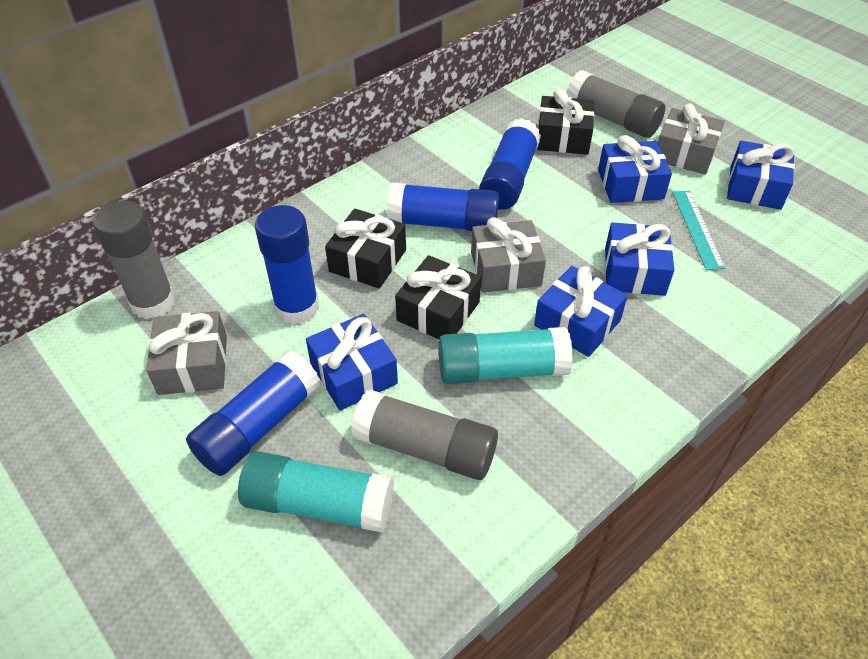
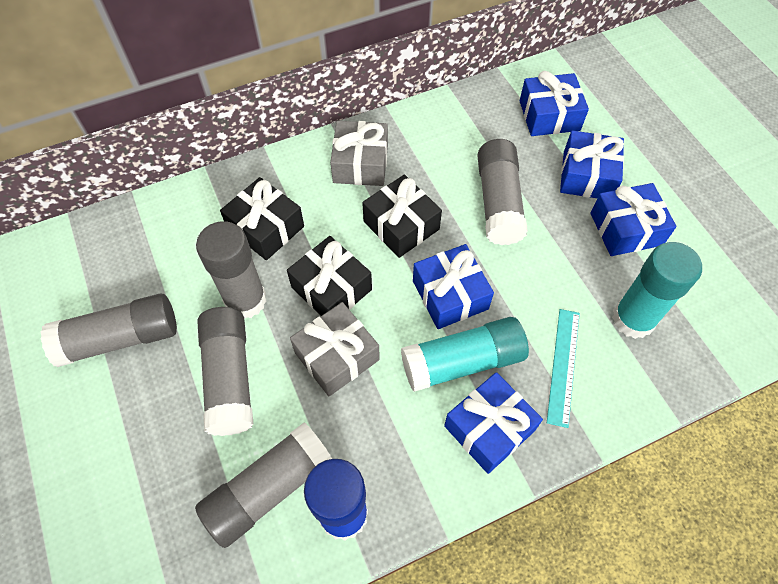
blue glue stick: [186,350,320,476] [255,205,319,324] [387,182,499,231] [479,118,541,210] = 4 -> [304,459,368,541] = 1
grey gift: [146,311,227,395] [471,217,546,293] [658,103,725,174] = 3 -> [290,302,380,396] [330,121,388,186] = 2
grey glue stick: [93,200,175,319] [351,390,498,480] [567,70,665,138] = 3 -> [40,293,177,367] [195,423,332,548] [196,221,267,319] [198,307,254,436] [477,139,528,245] = 5

